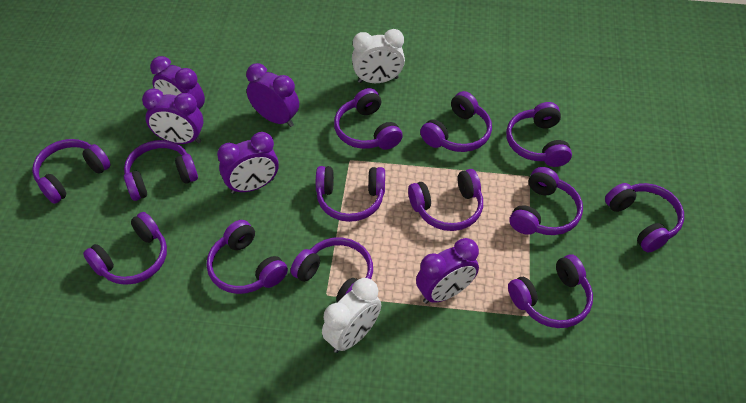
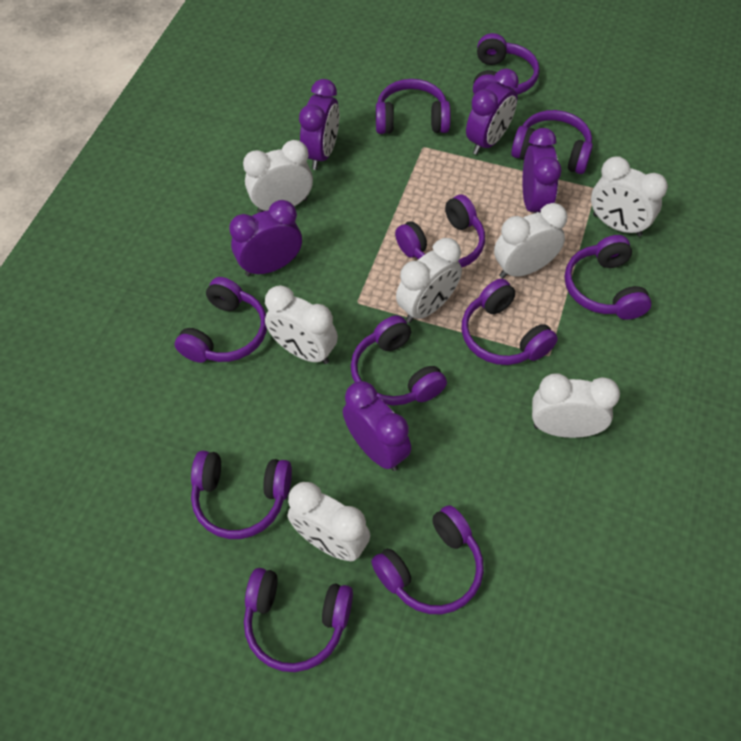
purple headphones: [32,139,111,204] [83,212,167,285] [124,140,198,201] [206,220,288,294] [291,237,373,302] [316,166,385,222] [334,88,403,150] [408,169,483,231] [420,91,492,152] [506,102,572,167] [508,254,593,328] [510,167,583,235] [605,183,684,253] = 13 -> [175,277,267,363] [191,451,292,539] [244,568,353,672] [351,315,447,406] [371,505,484,614] [376,79,451,134] [395,194,485,268] [462,279,558,365] [473,33,540,95] [511,110,593,174] [565,235,652,320] = 11
white clock: [322,278,381,353] [352,29,405,83] = 2 -> [243,140,313,213] [265,285,338,364] [288,482,370,561] [396,238,462,323] [494,203,567,278] [532,373,620,438] [591,156,668,237] = 7

